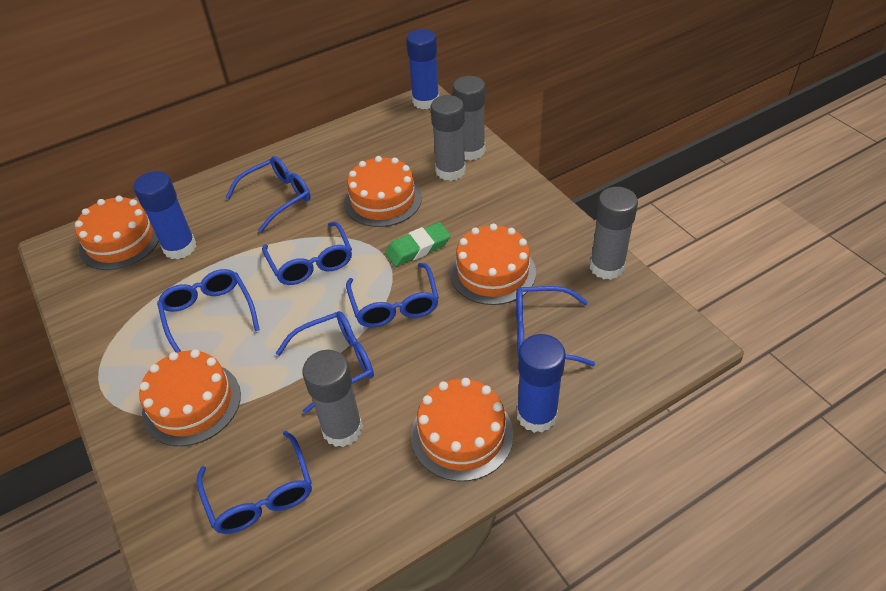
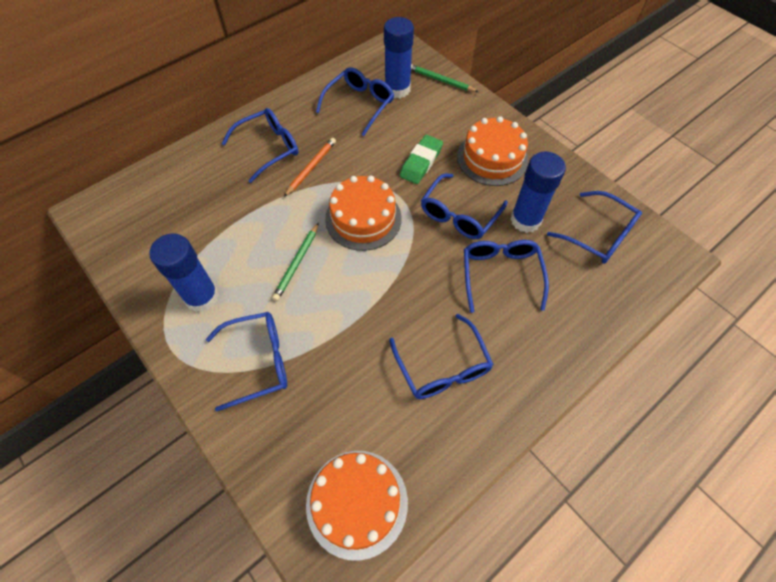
green pencil: none = 0 -> [272,223,319,301] [411,64,478,92] = 2
grey glue stick: [302,350,363,447] [431,95,466,181] [453,76,485,161] [590,187,638,280] = 4 -> none = 0
orange cake: [75,196,159,270] [139,349,241,446] [344,156,422,227] [411,378,513,481] [450,224,536,305] = 5 -> [306,451,408,561] [325,176,402,251] [457,116,528,186] = 3
orange pencil: none = 0 -> [284,138,336,197] = 1

